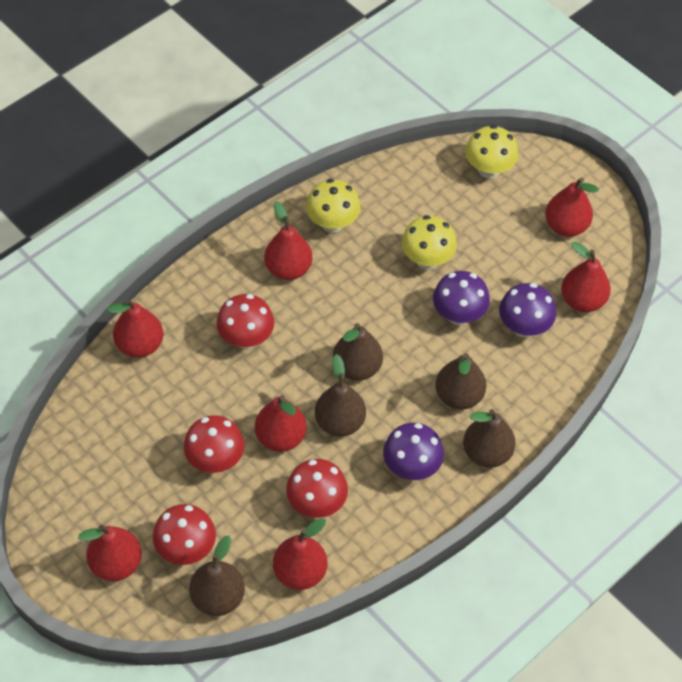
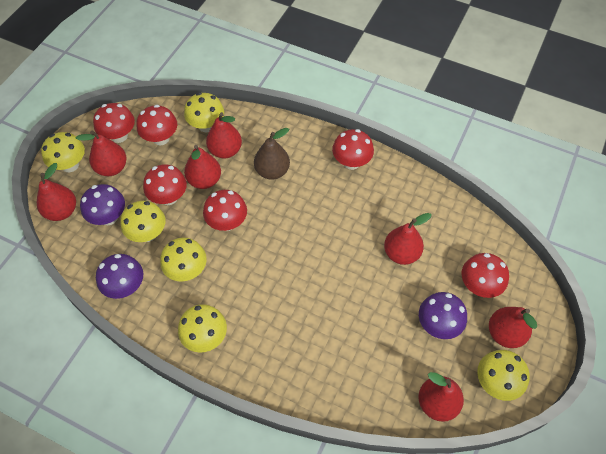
brown pear: [189,536,245,616] [315,354,366,437] [333,323,383,381] [435,353,486,410] [463,409,516,468] = 5 -> [254,128,290,180] = 1
red mushroom: [153,504,216,565] [184,415,244,473] [217,294,274,349] [286,459,348,518] = 4 -> [93,103,135,143] [136,105,177,145] [143,165,187,205] [203,190,247,231] [332,129,374,170] [462,253,509,298] = 6
yellow mushroom: [306,179,361,233] [401,215,457,270] [465,125,519,179] = 3 -> [41,132,85,172] [120,201,166,242] [160,237,207,282] [178,304,227,353] [184,92,224,132] [477,350,530,401] = 6

